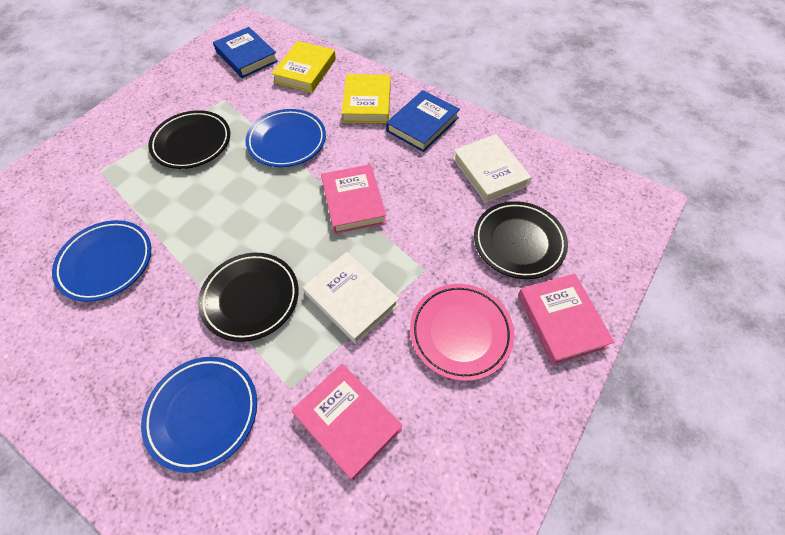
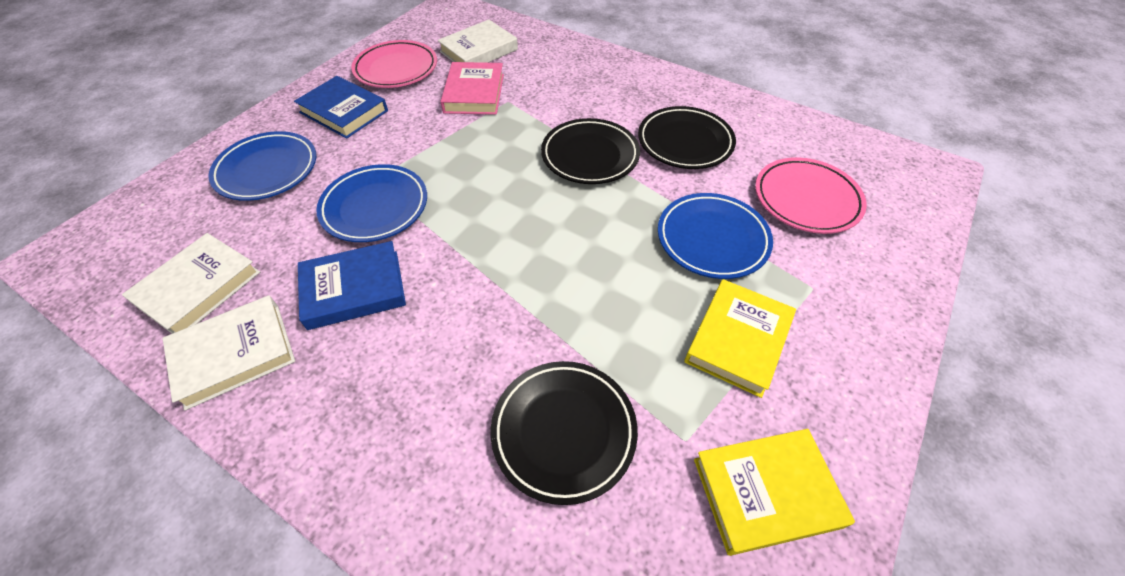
pink book: [292,364,403,481] [321,164,387,234] [518,273,614,365] = 3 -> [440,62,504,115] = 1
pink plate: [410,284,514,381] = 1 -> [351,40,437,88] [755,157,867,234] = 2
white book: [303,252,399,344] [453,134,532,203] = 2 -> [122,233,260,334] [163,295,295,410] [438,19,518,63] = 3

